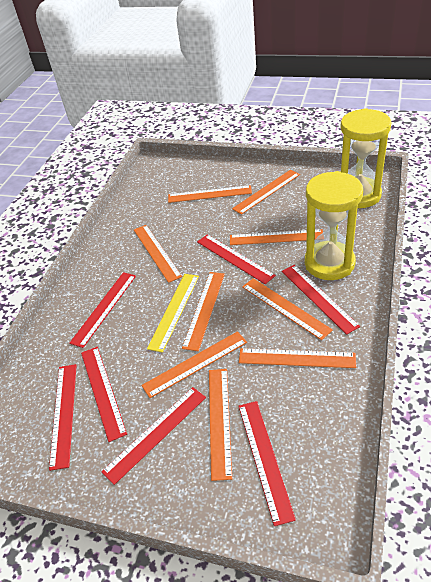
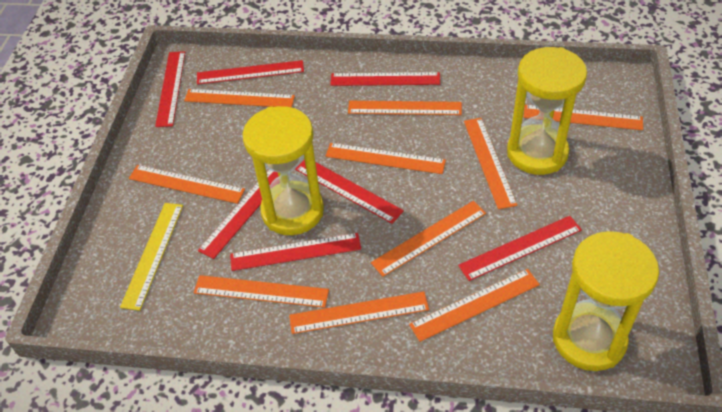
orange ruler: [134,225,182,283] [141,331,247,398] [168,185,252,203] [182,272,225,351] [209,369,232,481] [230,229,323,245] [232,170,300,215] [239,348,356,368] [242,278,333,340] = 9 -> [129,165,245,204] [184,89,295,108] [194,275,329,308] [289,291,429,334] [326,143,446,174] [348,101,462,115] [371,201,486,277] [409,269,540,342] [464,118,517,209] [523,105,643,130] = 10
yellow hourglass: [305,171,363,280] [340,108,391,208] = 2 -> [242,106,324,235] [507,47,587,175] [553,231,659,371] = 3

